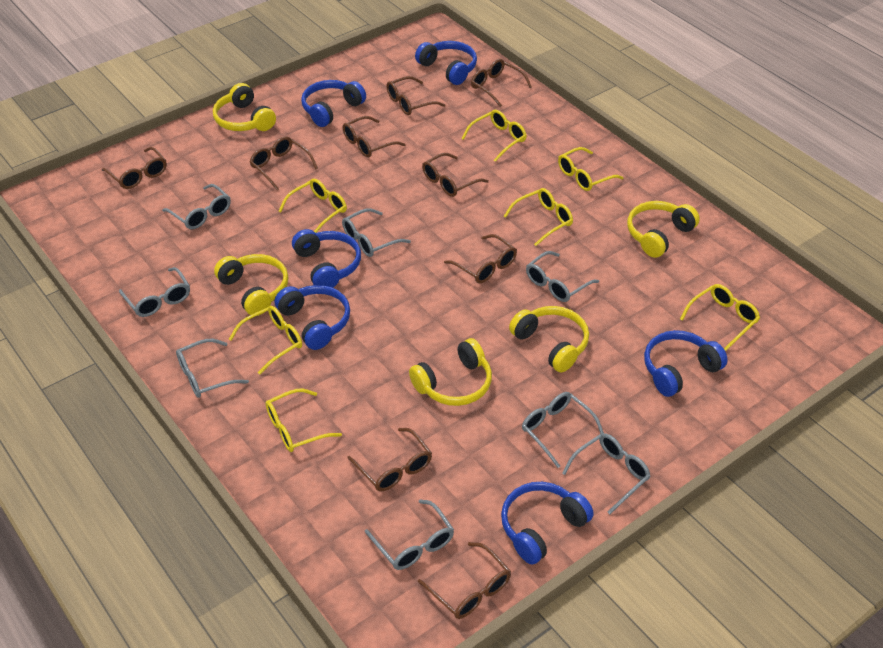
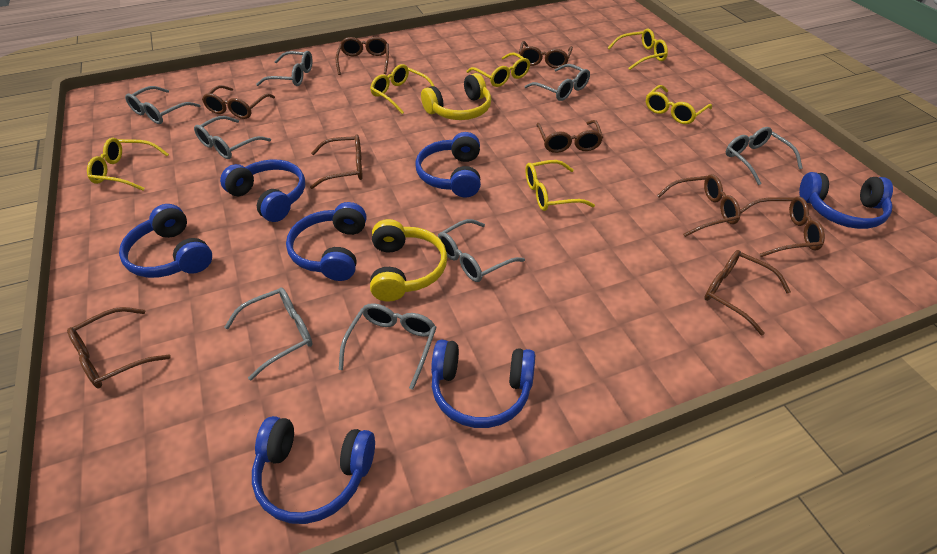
blue headphones: [275,285,350,350] [292,229,361,288] [301,80,366,127] [415,41,477,85] [501,482,594,564] [644,330,728,397] = 6 -> [119,204,212,278] [220,159,305,222] [252,416,375,524] [286,202,366,281] [415,132,481,198] [431,340,535,428] [799,172,893,229] = 7
yellow glasses: [229,306,302,374] [265,389,342,452] [279,179,347,233] [461,110,527,162] [504,188,573,246] [558,147,624,191] [680,284,760,351] = 7 -> [87,138,169,191] [370,64,435,114] [466,52,530,87] [525,160,595,211] [608,29,668,70] [646,85,712,124] = 6
yellow headphones: [213,83,276,131] [214,254,288,316] [409,338,492,406] [509,306,589,372] [627,201,700,258] = 5 -> [370,219,447,301] [421,73,491,120] = 2

